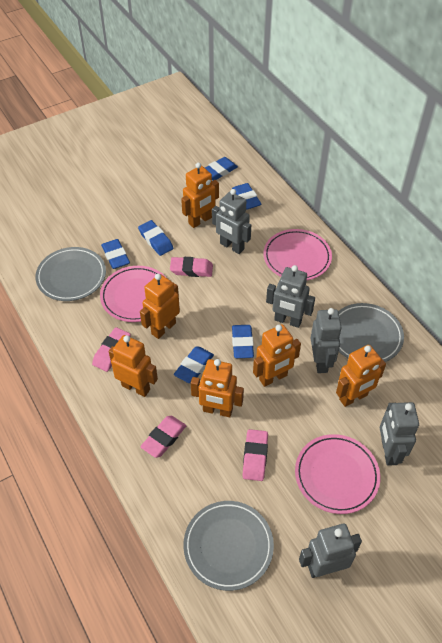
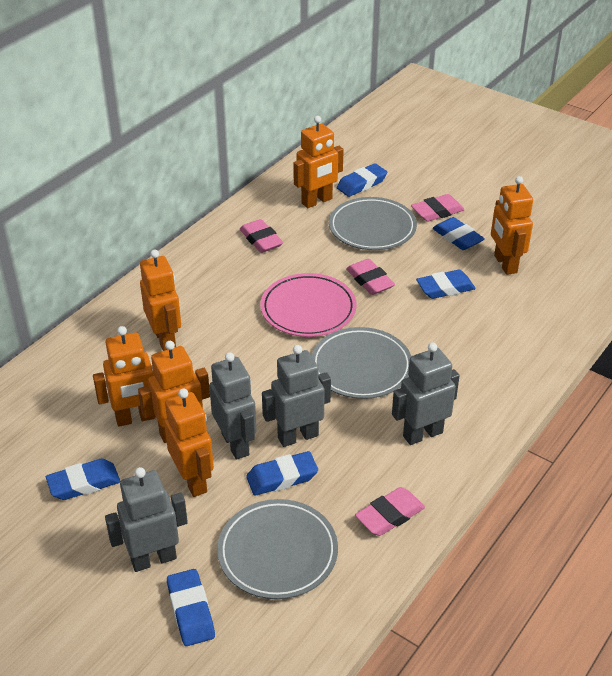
grey robot: [212,189,251,254] [266,265,315,328] [299,523,362,578] [311,308,342,373] [380,402,419,466] = 5 -> [105,467,188,572] [209,352,257,460] [262,345,331,447] [392,343,460,445] = 4
pink plate: [100,266,166,322] [263,229,332,280] [295,434,380,514] = 3 -> [260,273,357,337] = 1

